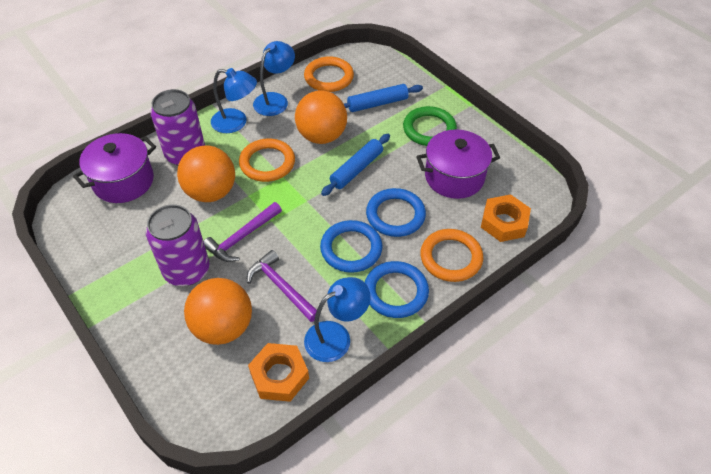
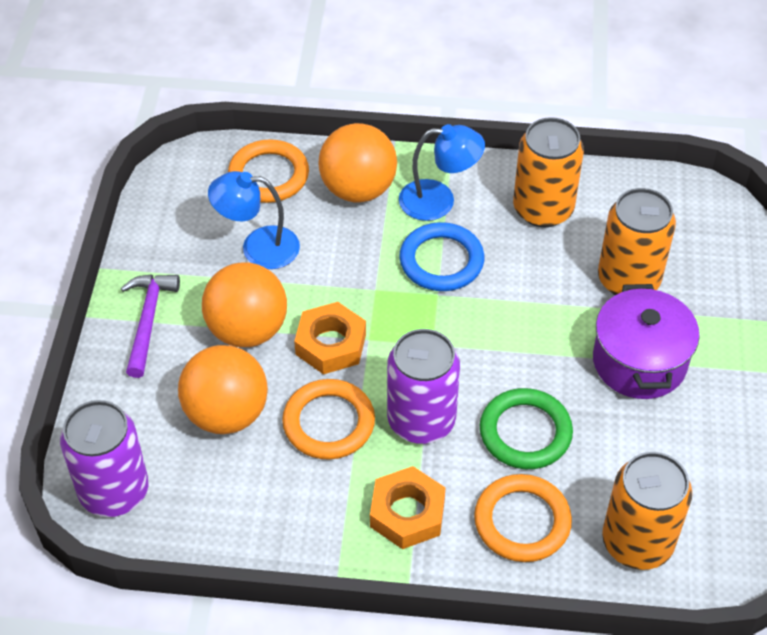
blue lamp: [211,68,257,133] [253,41,295,116] [304,277,371,362] = 3 -> [208,171,300,269] [399,124,485,221] = 2
blue ring: [320,220,382,273] [365,261,429,318] [366,188,426,237] = 3 -> [399,222,484,291] = 1
blue rolling pin: [321,134,390,196] [344,84,423,112] = 2 -> none = 0
orange can: none = 0 -> [513,117,584,228] [598,188,676,295] [602,452,692,570] = 3
purple hammer: [204,202,282,262] [247,250,317,322] = 2 -> [121,274,180,378] = 1
purple pot: [73,133,156,203] [416,129,500,199] = 2 -> [593,284,700,399] = 1

